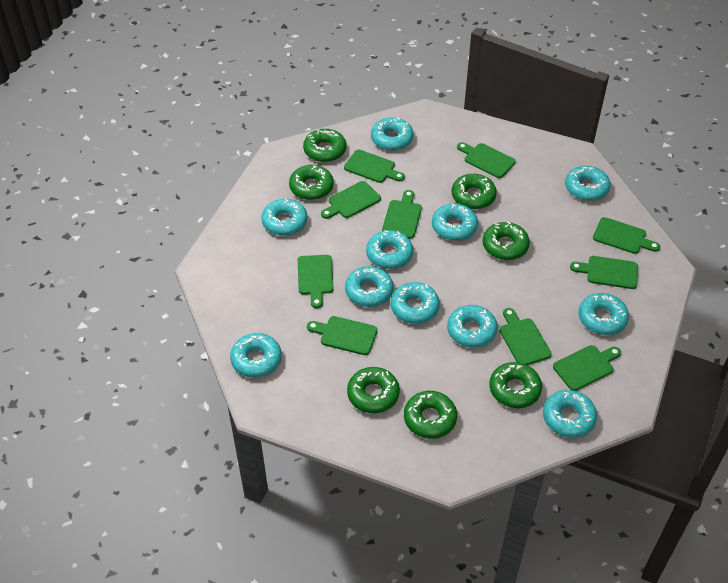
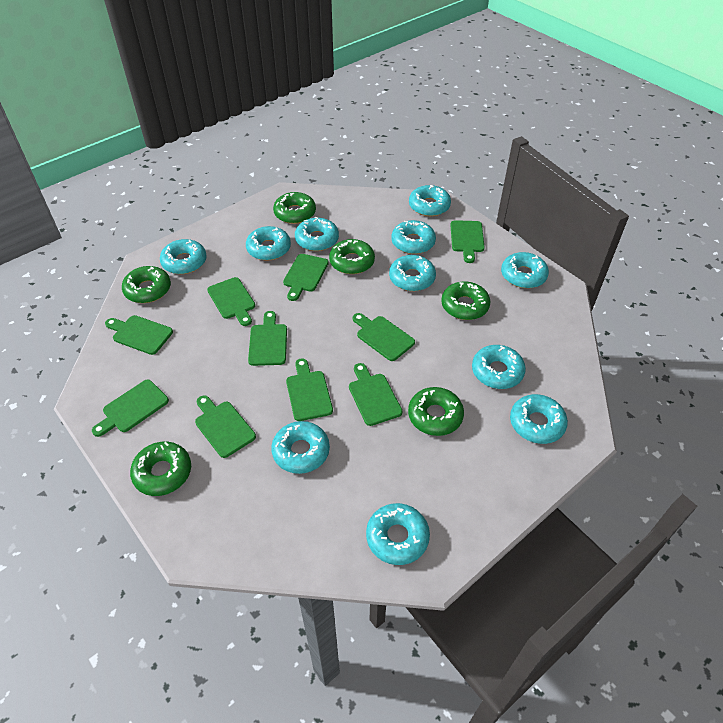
green donut: [289,165,334,200] [303,129,346,162] [347,367,400,413] [404,391,457,439] [451,174,497,209] [482,222,530,260] [489,362,542,408] = 7 -> [122,266,171,303] [130,441,191,496] [273,192,316,224] [329,239,375,274] [408,387,464,436] [441,281,490,320] = 6

